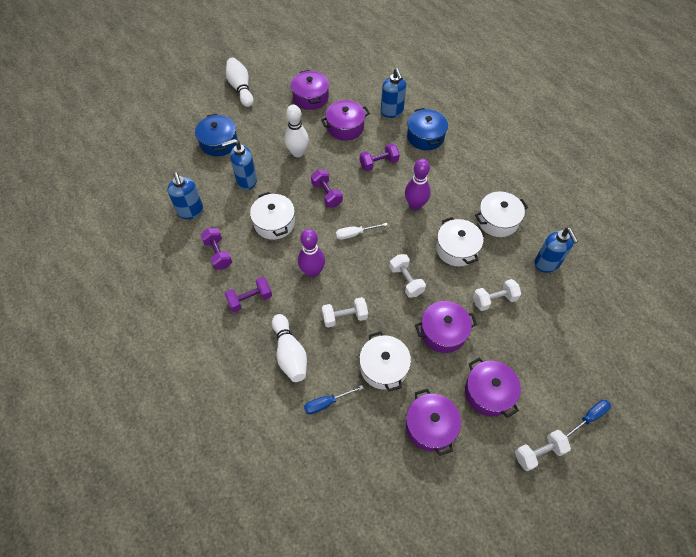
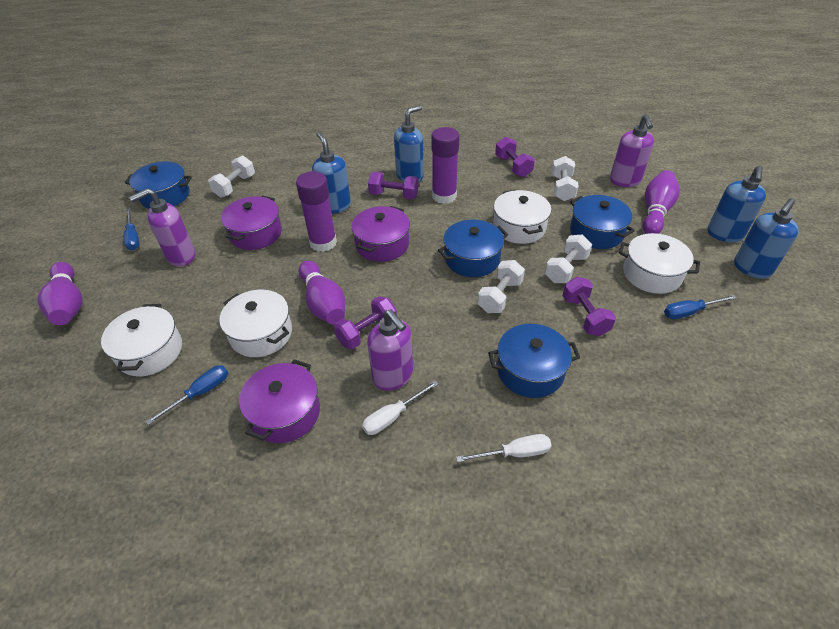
blue pot: [195,114,238,156] [407,108,448,150] = 2 -> [125,161,192,209] [438,220,508,277] [488,324,580,398] [570,195,635,249] = 4
blue screwdriver: [304,385,364,414] [565,400,611,438] = 2 -> [123,208,140,250] [146,365,228,425] [664,295,737,319] = 3
purple bowling pin: [298,229,325,277] [405,159,431,210] = 2 -> [38,262,83,325] [299,261,345,325] [643,170,680,234] = 3
purple glue stick: none = 0 -> [296,171,337,252] [431,127,459,204] = 2
purple pot: [291,70,329,110] [321,100,370,141] [406,389,461,456] [415,301,477,353] [465,357,521,418] = 5 -> [221,196,282,250] [239,359,320,443] [351,206,410,262] = 3
purple soap dispenser: none = 0 -> [129,188,195,266] [367,309,413,390] [610,114,654,187] = 3
white bowling pin: [226,58,254,107] [272,314,307,382] [284,104,309,157] = 3 -> none = 0
white screwdriver: [336,223,388,240] = 1 -> [362,380,438,435] [456,434,551,462] = 2

